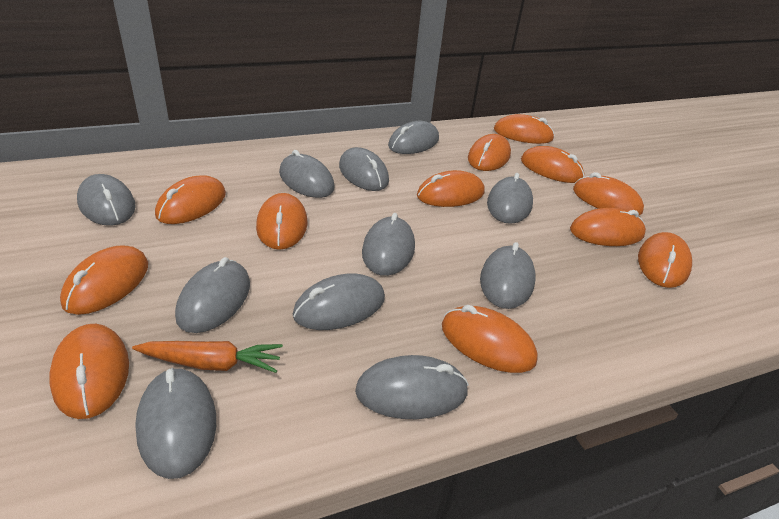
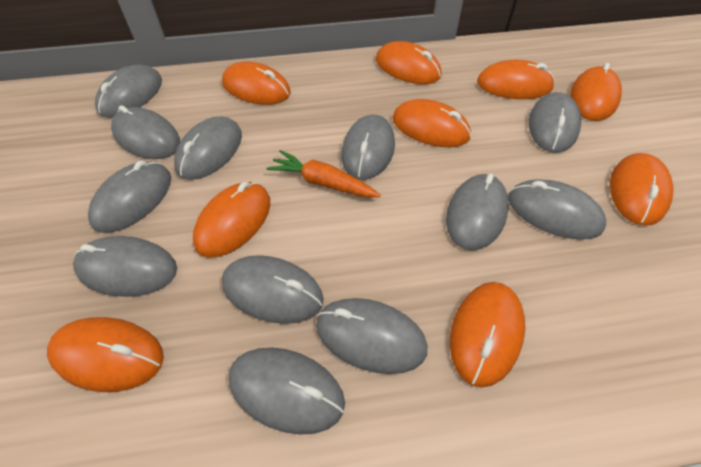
grey mouse: [77,174,136,226] [135,368,216,479] [175,257,250,333] [279,150,335,198] [293,274,385,330] [339,147,389,191] [355,355,469,419] [362,213,415,276] [388,121,439,154] [480,242,536,309] [487,173,533,224] = 11 -> [73,236,177,297] [88,160,171,233] [95,64,162,118] [111,105,180,159] [174,117,242,180] [222,255,324,324] [228,348,345,435] [316,298,427,374] [341,115,395,180] [446,173,509,250] [508,180,606,239] [528,92,581,153] = 12
orange mouse: [49,324,129,419] [60,245,148,315] [155,175,226,224] [256,193,308,250] [417,170,485,207] [442,305,538,373] [468,134,511,171] [494,114,555,144] [521,146,584,183] [570,208,646,246] [573,172,644,215] [638,232,692,288] = 12 -> [47,317,164,392] [193,182,270,258] [222,62,291,105] [376,41,442,84] [392,99,471,147] [450,282,525,388] [477,60,555,99] [570,63,622,121] [610,153,674,226] = 9

